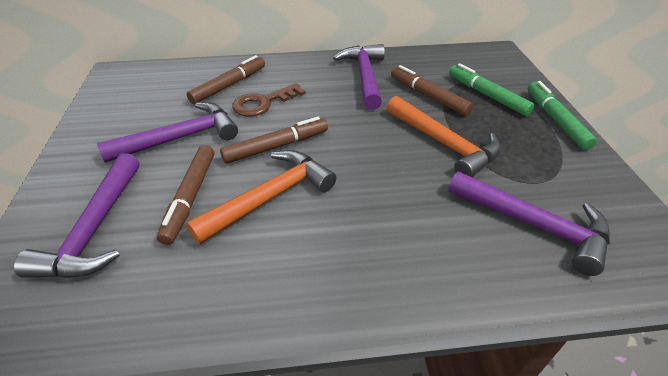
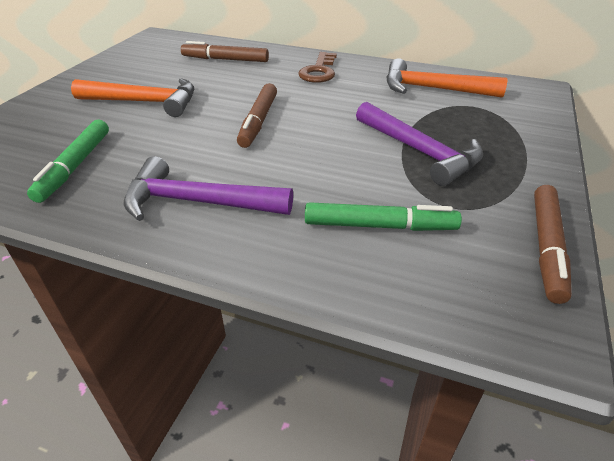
brown marker: [157,145,215,245] [187,55,265,104] [220,117,328,164] [391,65,473,116] = 4 -> [181,41,269,62] [237,83,277,148] [534,185,572,304] = 3
purple hammer: [14,153,140,278] [97,102,238,163] [333,44,385,110] [448,171,610,276] = 4 -> [123,156,293,221] [356,102,483,186] = 2

